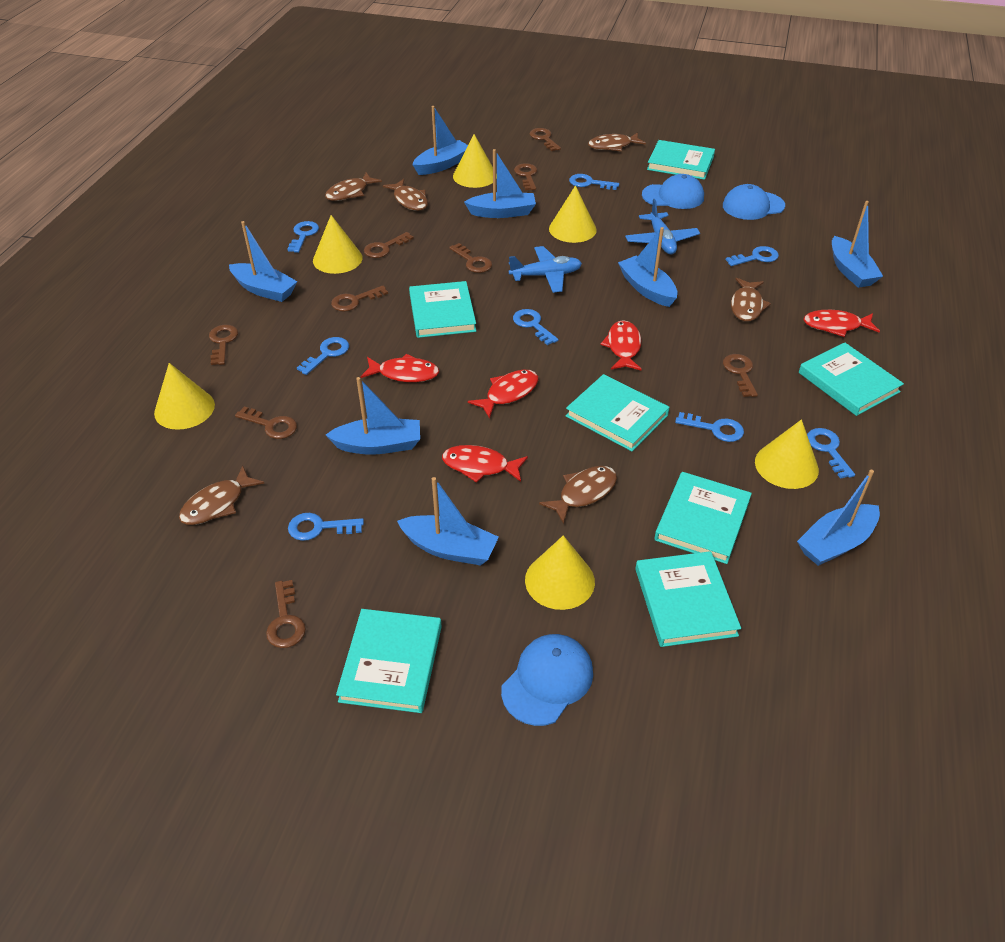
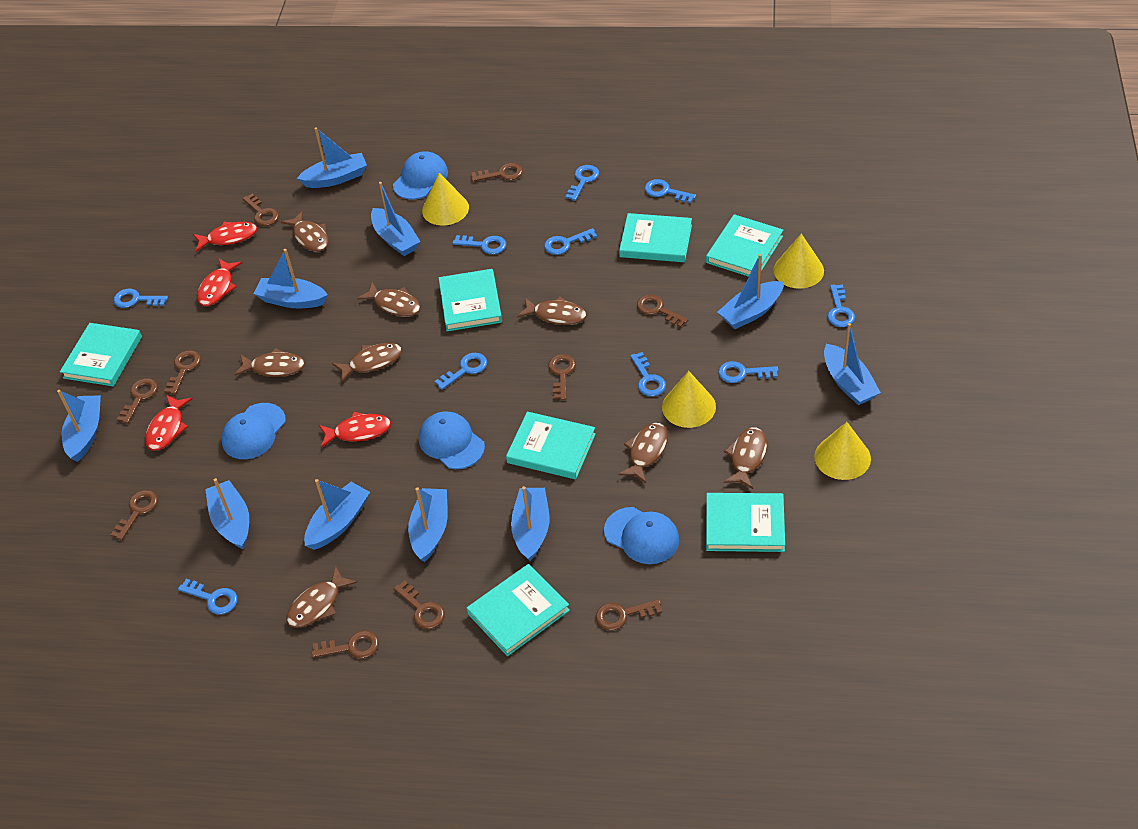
blue boat: [229,221,298,302] [326,377,420,455] [397,477,499,566] [412,106,468,175] [464,149,536,218] [618,227,677,307] [797,470,880,566] [832,201,883,288] = 8 -> [57,390,101,462] [205,478,249,550] [253,249,328,308] [297,127,367,188] [304,479,370,550] [371,182,421,256] [408,487,448,562] [511,486,549,561] [718,254,784,329] [824,323,881,405] = 10
blue cap: [501,634,593,726] [642,174,704,209] [723,184,785,220] = 3 -> [221,403,286,459] [393,151,448,200] [419,411,485,469] [604,507,679,564] = 4
blue key: [287,221,319,253] [288,513,364,541] [297,337,349,375] [513,309,558,345] [569,174,619,190] [675,412,744,442] [726,246,779,266] [807,428,855,479] = 8 -> [114,289,168,308] [178,579,238,614] [435,353,487,390] [453,235,506,255] [544,228,597,255] [565,165,599,201] [630,352,666,396] [645,179,696,203] [718,361,779,383] [827,284,855,327] = 10
blue plane: [509,246,582,293] [625,199,700,254] = 2 -> none = 0
brown fish: [179,466,265,525] [325,172,382,201] [383,179,428,211] [539,466,617,524] [588,132,646,151] [731,278,771,321] = 6 -> [235,348,305,377] [281,211,329,252] [286,566,357,628] [332,343,402,383] [357,282,421,317] [517,296,587,325] [618,423,668,483] [724,427,767,489] = 8
brown key: [209,325,238,365] [235,407,297,439] [266,580,306,648] [331,286,388,312] [364,232,414,258] [449,243,492,273] [514,163,537,190] [530,128,561,151] [723,354,758,397] = 9 -> [111,490,158,540] [117,378,158,424] [164,350,201,395] [243,193,279,226] [312,631,379,659] [394,580,445,629] [471,163,523,182] [548,354,576,400] [596,599,662,630] [637,295,688,328] = 10
red fish: [361,354,439,382] [442,445,528,483] [468,370,538,419] [600,320,642,370] [803,310,880,337] = 5 -> [145,395,192,451] [193,222,257,252] [197,258,242,306] [319,412,391,448] = 4
yellow cone: [154,363,215,430] [313,215,363,274] [453,134,497,188] [525,535,595,610] [549,185,597,243] [755,419,819,489] = 6 -> [422,173,469,226] [662,371,716,428] [773,233,824,289] [814,422,871,480] = 4

